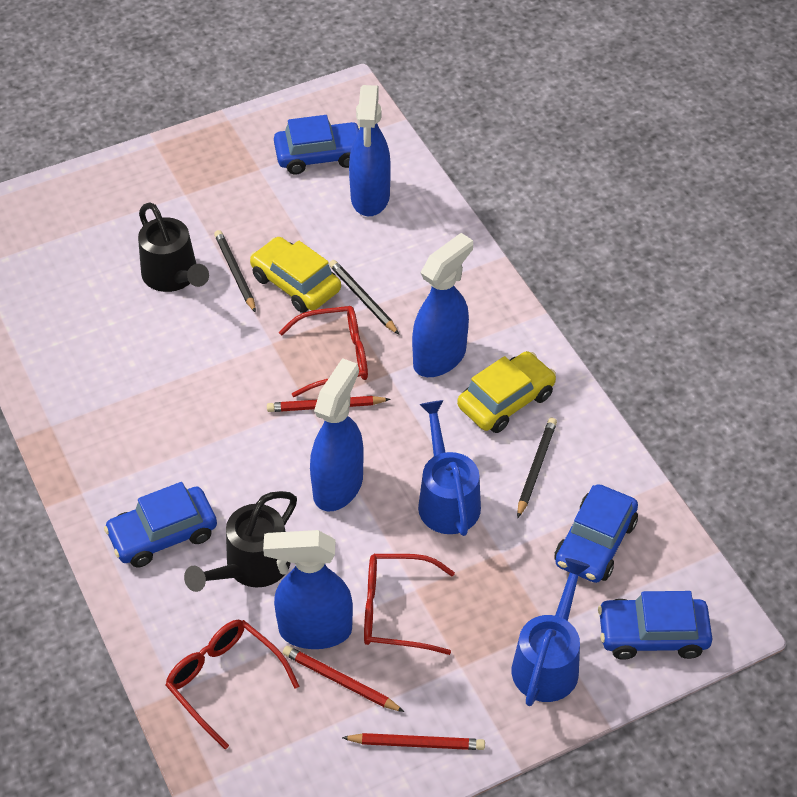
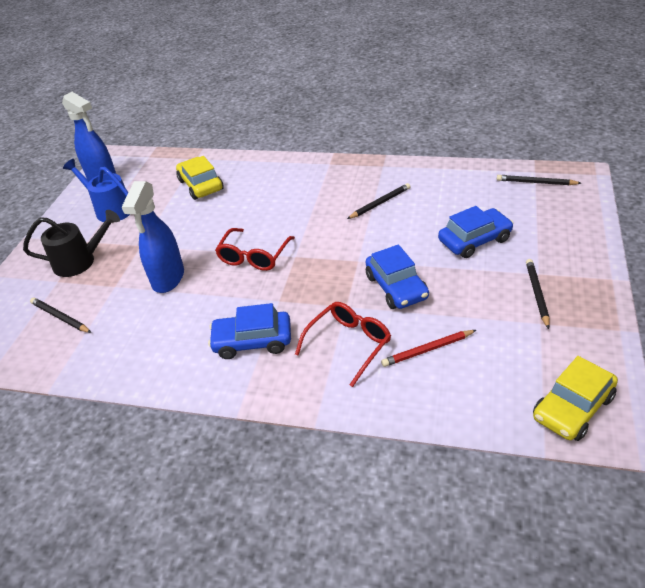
black pencil: [214,230,256,313] [329,260,399,334] [517,418,557,519] = 3 -> [30,297,91,333] [347,183,410,219] [497,175,581,185] [526,259,549,329] = 4
black watering can: [138,202,209,292] [184,491,297,592] = 2 -> [23,210,120,277] = 1
blue car: [104,482,217,567] [274,115,360,175] [554,484,638,583] [598,591,712,660] = 4 -> [208,303,291,359] [366,245,429,309] [438,206,513,258] = 3
blue spray bottle: [263,530,353,649] [310,358,364,512] [349,85,391,216] [412,233,473,377] = 4 -> [62,92,116,181] [122,181,184,293] = 2
blue watering can: [418,400,481,536] [512,558,590,706] = 2 -> [63,159,130,222] = 1
red glasses: [165,620,299,749] [279,306,368,397] [364,554,455,655] = 3 -> [215,228,295,271] [295,302,391,387] = 2
red pencil: [267,396,391,412] [283,646,404,712] [342,733,485,750] = 3 -> [381,330,476,367] = 1

